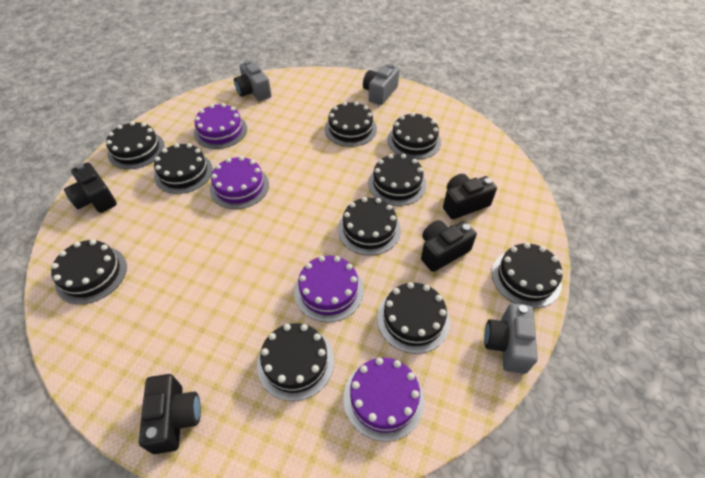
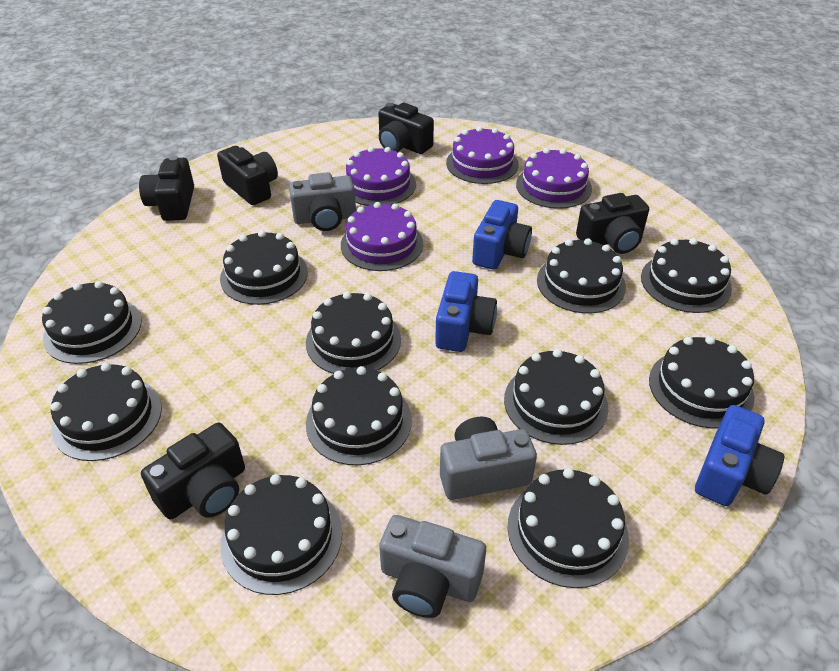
black cake: [51,239,127,304] [106,121,165,169] [154,143,213,194] [257,323,334,401] [325,102,377,147] [338,197,401,255] [368,154,426,206] [377,282,450,354] [387,112,441,160] [492,243,563,308] = 10 -> [42,281,141,364] [51,363,162,461] [220,230,308,305] [220,474,342,595] [306,292,401,374] [306,366,412,465] [504,349,608,445] [507,468,629,588] [537,238,626,314] [641,238,732,313] [649,336,754,428] = 11
black camera: [64,162,117,213] [139,374,201,454] [421,220,477,272] [443,174,497,219] = 4 -> [139,155,194,221] [141,423,245,520] [217,146,278,205] [378,103,434,154] [576,193,649,254] = 5
blue camera: none = 0 -> [435,271,497,352] [472,200,532,270] [695,405,784,506] = 3

